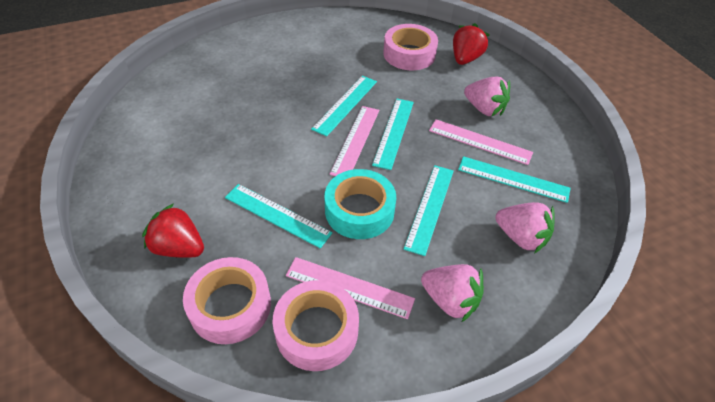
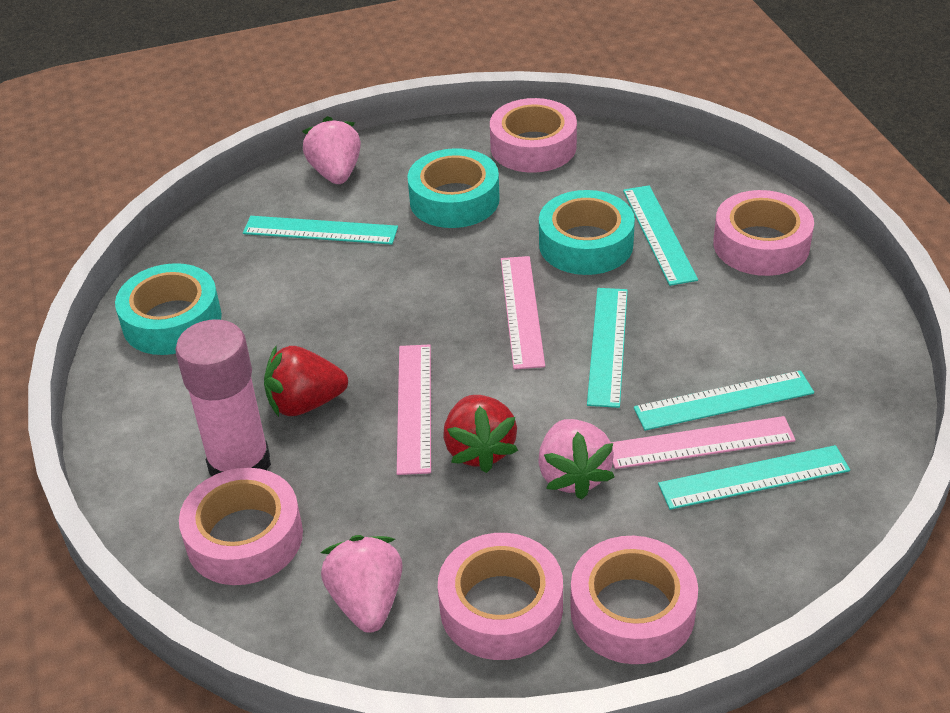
pink glue stick: none = 0 -> [175,319,271,476] = 1
pink tape: [183,257,271,344] [272,280,359,371] [383,24,438,70] = 3 -> [179,468,303,585] [438,533,563,660] [490,98,577,173] [570,536,698,664] [713,190,814,276] = 5
turquoise tape: [325,169,396,239] = 1 -> [115,263,222,355] [407,148,500,228] [539,190,635,275] = 3

